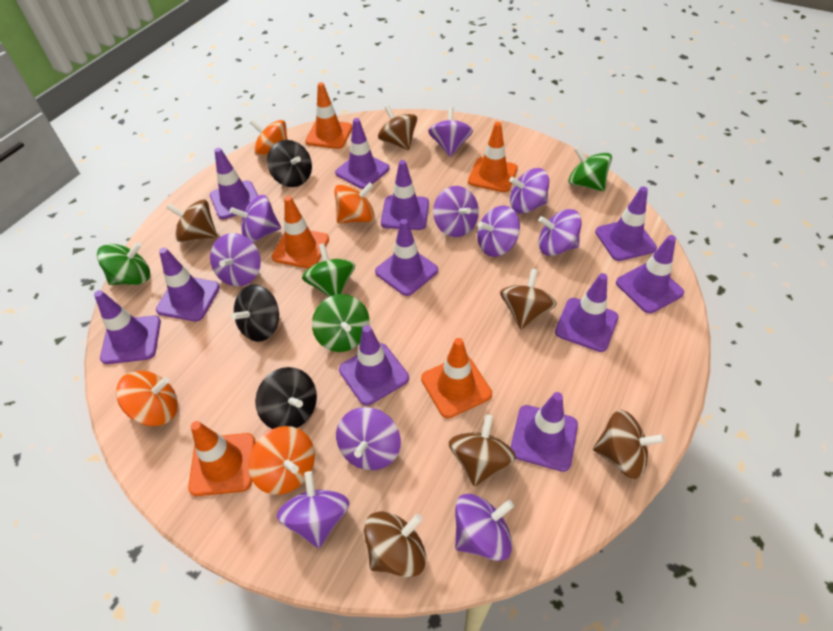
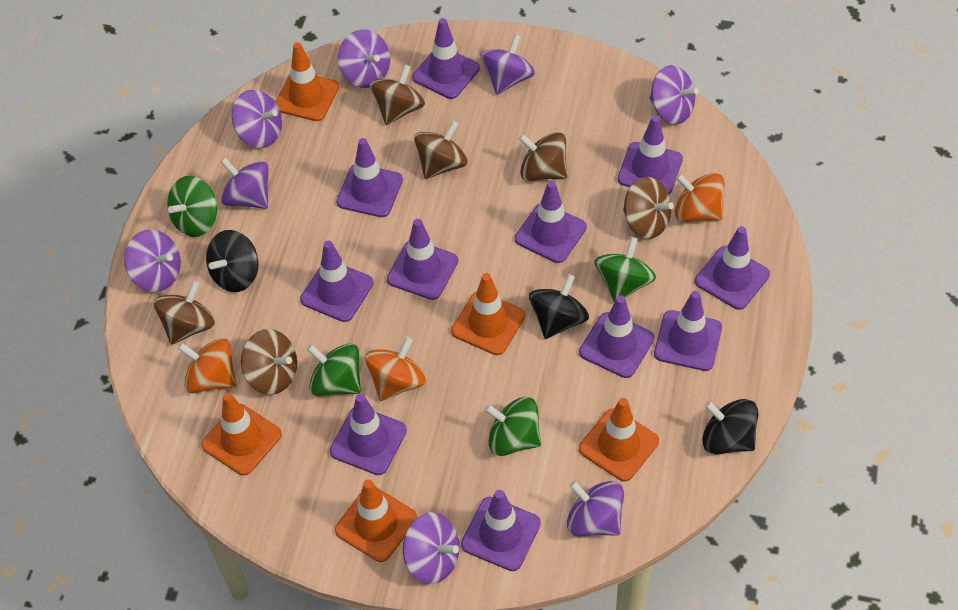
orange spinning top: [116,371,178,426] [248,426,315,495] [250,120,287,156] [334,182,375,223] = 4 -> [178,338,237,394] [365,337,426,401] [675,173,725,222] = 3
purple spinning top: [210,233,261,286] [230,195,281,243] [277,471,349,548] [336,407,401,470] [428,107,473,157] [433,186,479,237] [455,494,514,561] [477,205,520,257] [509,168,549,214] [539,209,581,256] = 10 -> [124,229,181,292] [221,158,269,209] [232,90,282,148] [338,30,390,88] [403,512,459,584] [481,34,535,95] [567,481,624,537] [649,65,699,124] = 8

